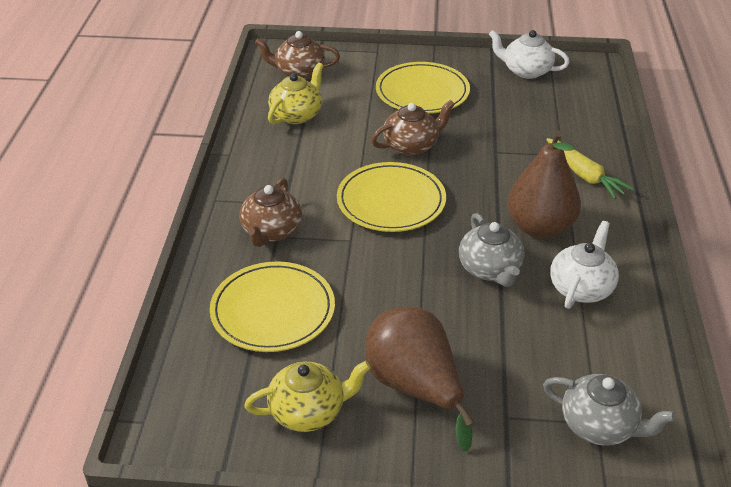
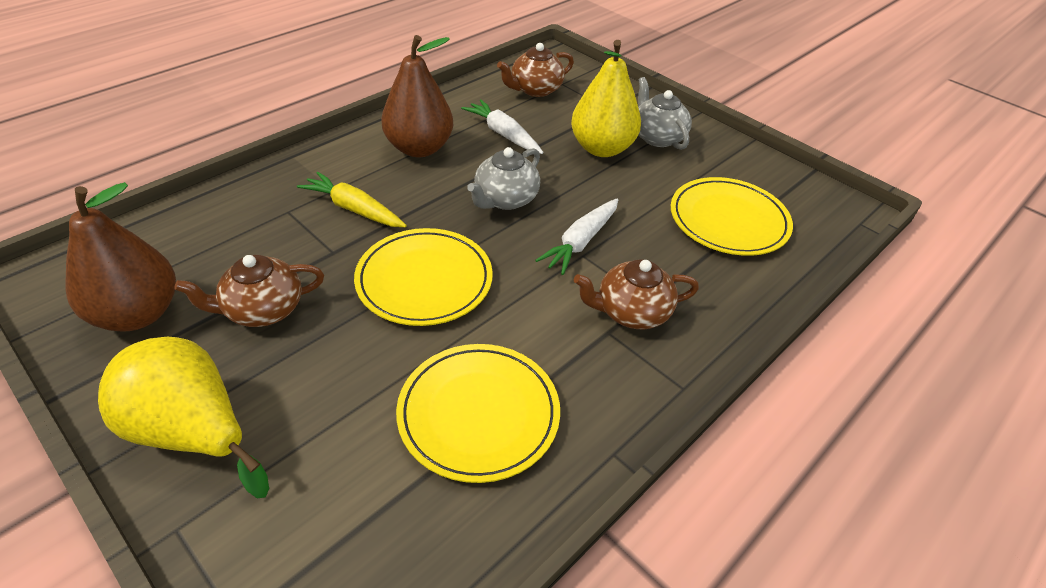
white carrot: none = 0 -> [461,100,544,154] [535,199,618,275] = 2
white teapot: [489,30,570,79] [550,221,619,309] = 2 -> none = 0
yellow pear: none = 0 -> [98,337,269,499] [571,40,641,157] = 2
yellow teapot: [244,361,371,432] [268,62,324,125] = 2 -> none = 0

